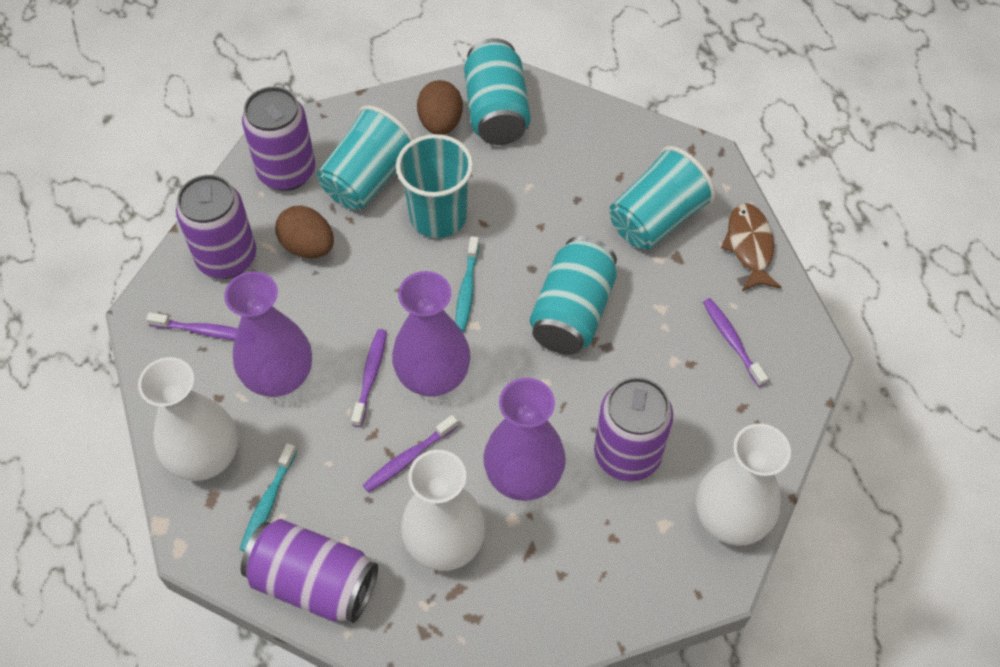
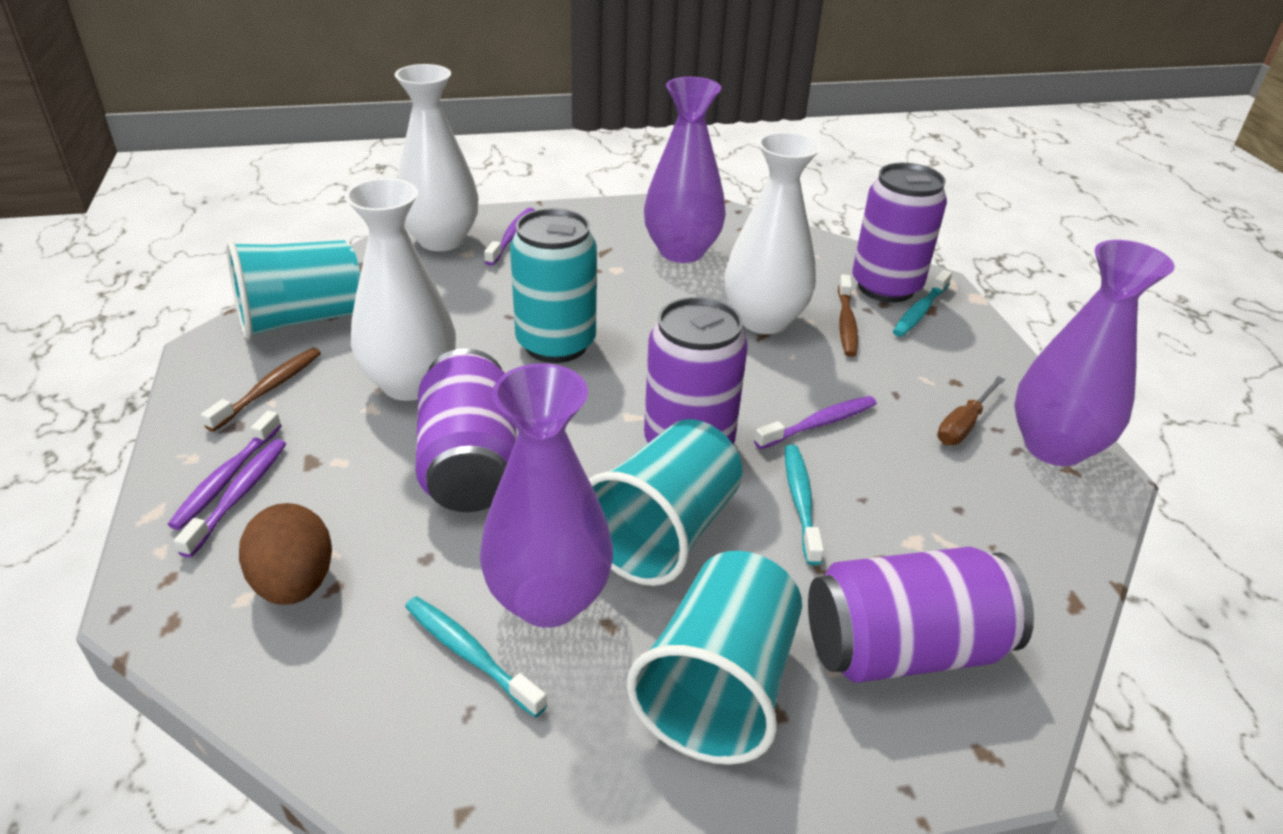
brown egg: [275,206,334,258] [417,80,463,135] = 2 -> [239,503,332,605] = 1
brown fish: [721,203,782,291] = 1 -> none = 0
brown screwdriver: none = 0 -> [937,376,1005,445] = 1
brown toothbrush: none = 0 -> [201,348,321,431] [838,274,858,357] = 2
turquoise can: [464,38,531,145] [530,236,617,355] = 2 -> [510,208,597,363] = 1
turquoise toothbrush: [240,443,297,552] [455,236,479,332] = 2 -> [405,596,547,718] [785,445,824,565] [893,270,952,337] = 3

